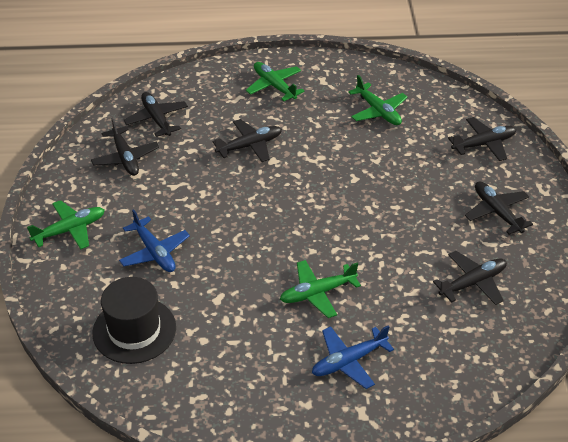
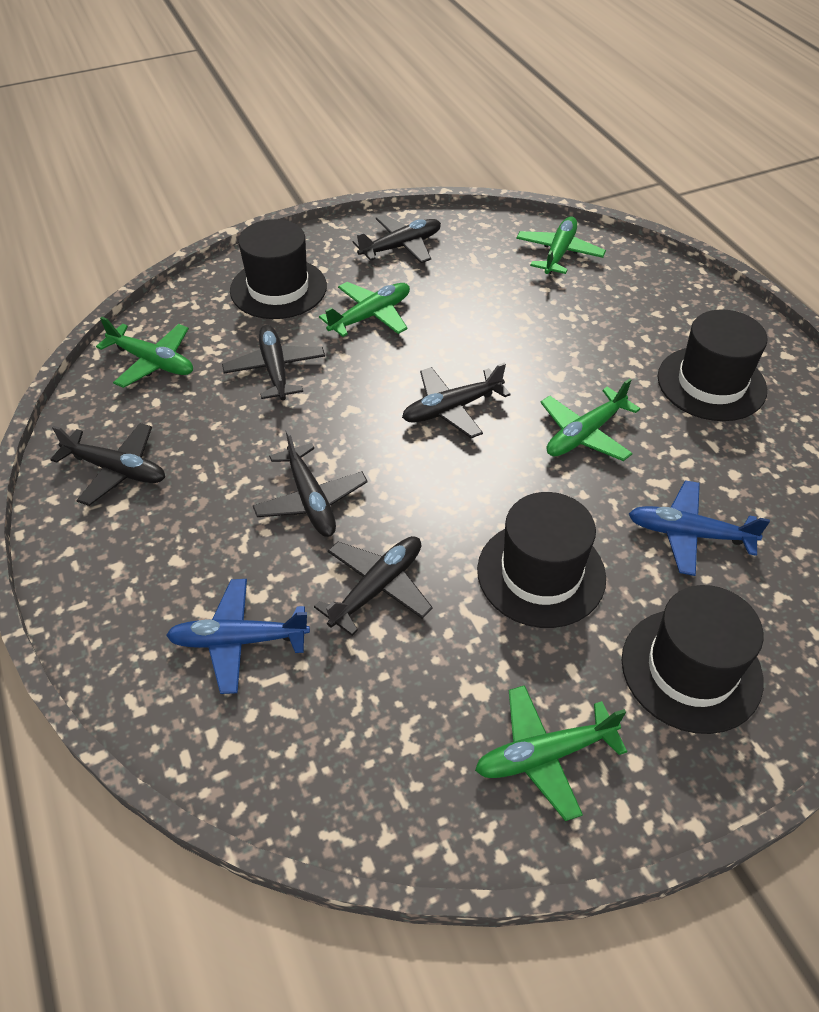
black hat: [92,277,176,364] = 1 -> [230,219,327,319] [477,492,606,628] [622,585,764,734] [658,309,768,421] = 4
green plane: [27,200,105,250] [246,62,305,101] [280,260,361,318] [348,75,408,125] = 4 -> [96,317,193,388] [319,282,410,337] [475,685,628,821] [516,217,606,274] [540,378,640,461] = 5

